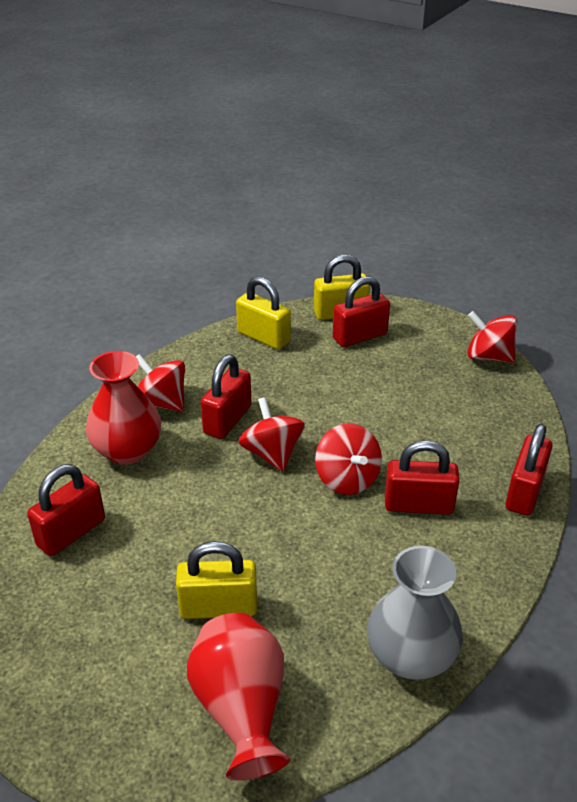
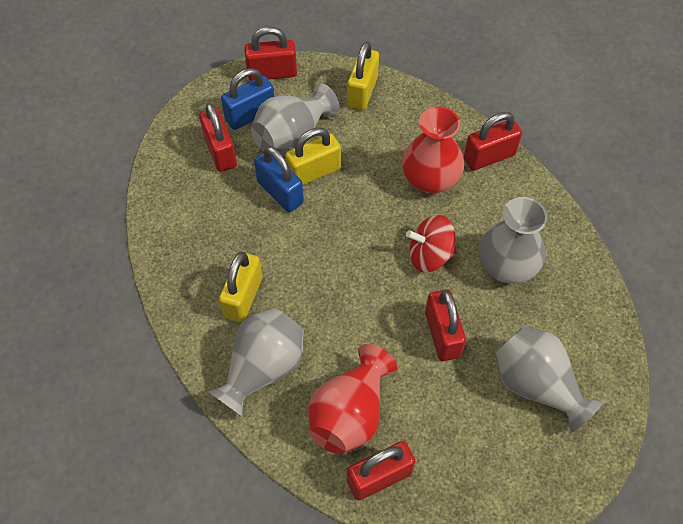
blue padlock: none = 0 -> [221,68,274,130] [254,146,304,212] = 2
grey vase: [367,546,463,680] = 1 -> [207,308,304,417] [251,83,339,155] [479,197,547,284] [495,326,603,433] = 4
red spinning top: [136,354,185,412] [238,397,305,472] [315,423,382,495] [467,311,517,363] = 4 -> [406,215,457,273] = 1

